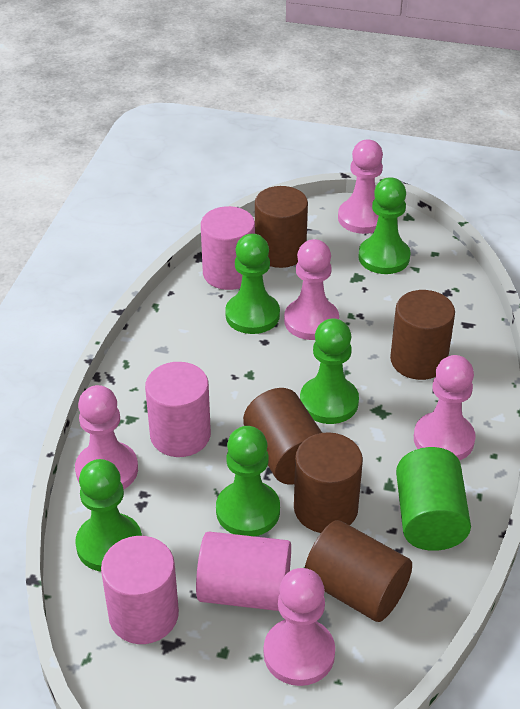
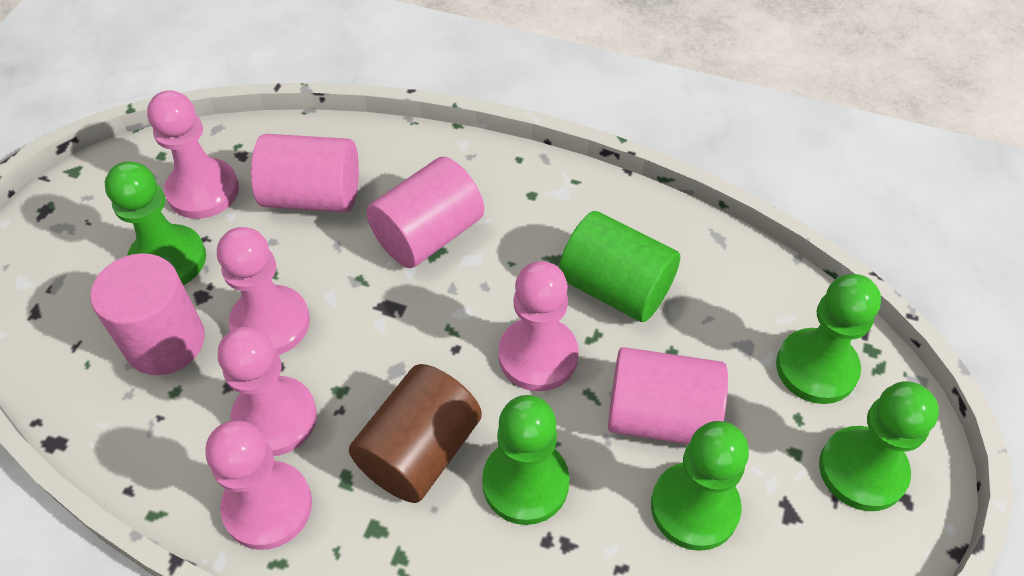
brown cylinder: [243,388,322,484] [255,186,308,268] [294,432,363,533] [305,520,412,622] [390,290,455,380] = 5 -> [349,364,482,503] = 1

